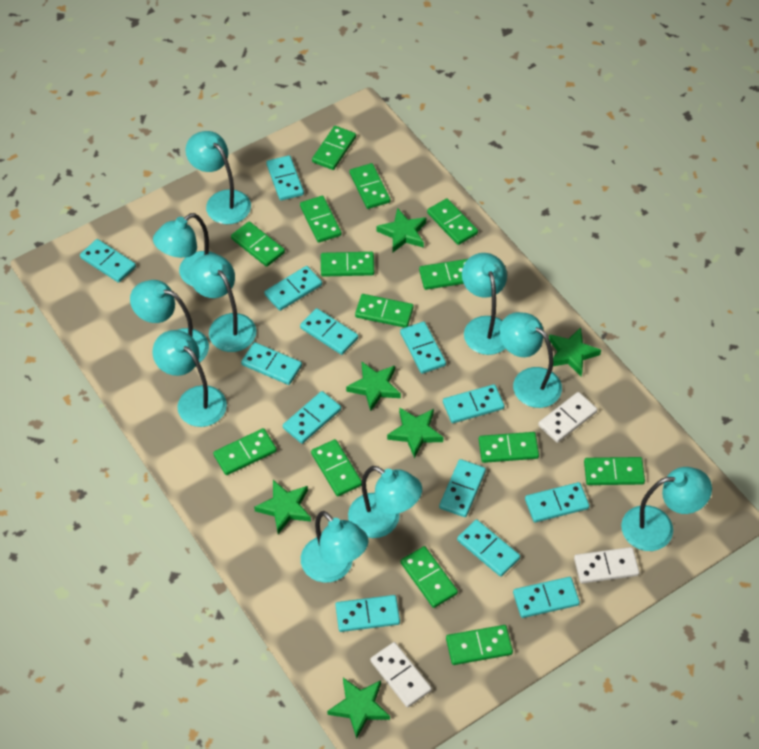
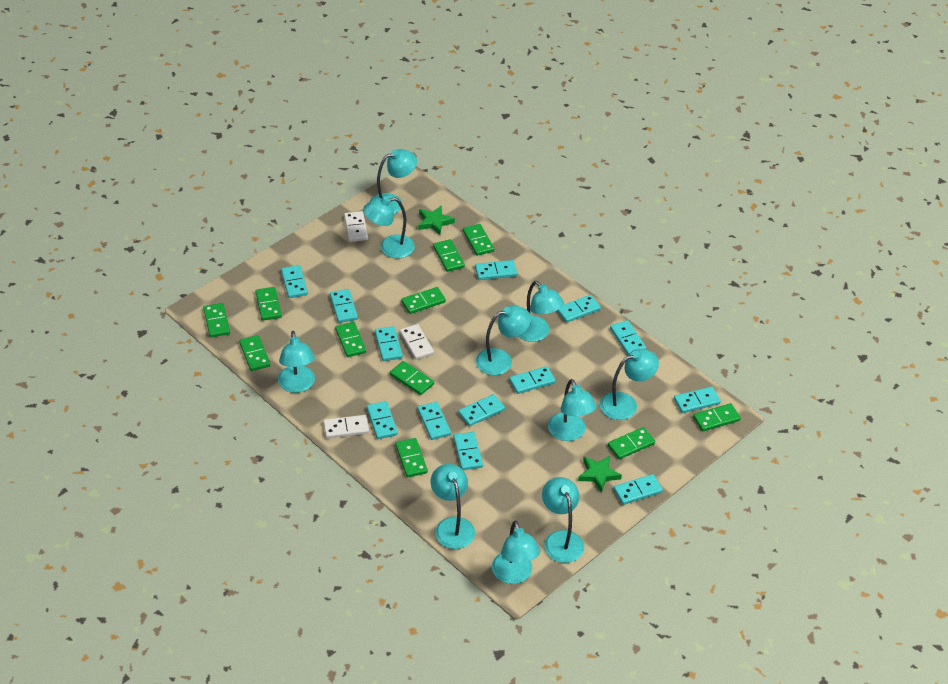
green domino: [213,428,277,475] [231,222,285,267] [300,196,342,243] [311,439,362,496] [312,126,356,170] [321,252,374,277] [350,163,390,209] [355,294,414,328] [401,546,458,608] [419,259,468,290] [427,199,478,245] [446,625,513,665] [479,432,539,463] [584,457,645,485] = 14 -> [203,303,230,337] [239,335,270,371] [255,287,282,321] [335,322,366,357] [390,361,434,395] [395,438,428,477] [401,287,446,314] [433,239,465,272] [463,224,494,256] [608,427,655,459] [693,403,741,431] = 11
green star: [254,480,311,534] [327,678,390,739] [346,362,401,411] [376,208,426,252] [387,407,443,458] [549,327,601,376] = 6 -> [418,205,455,235] [578,456,622,493] = 2

